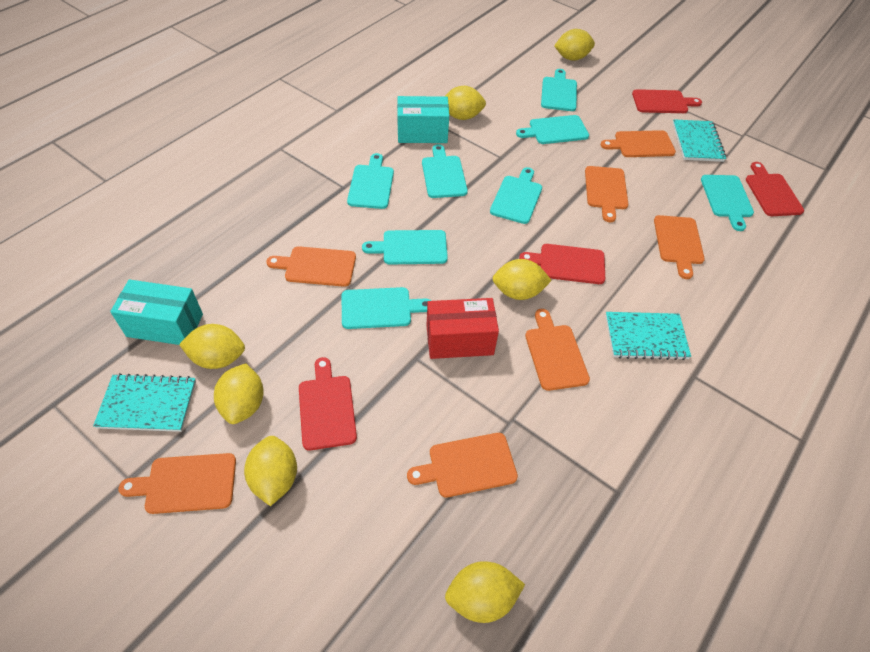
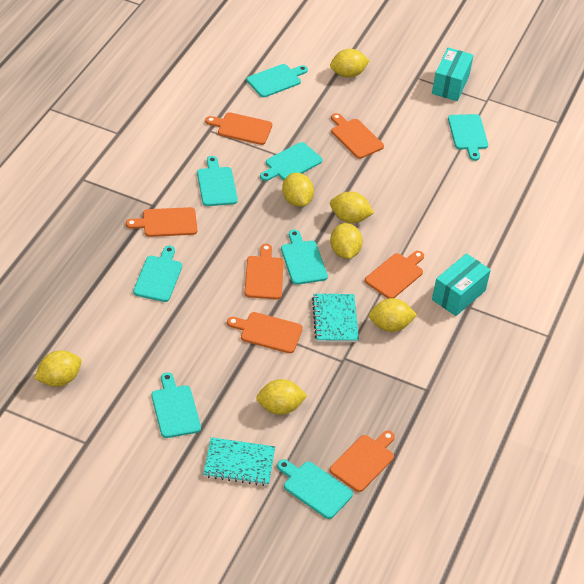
red box: [427,298,499,359] = 1 -> none = 0
red cutting board: [299,357,357,451] [519,244,605,284] [632,89,702,113] [746,162,804,216] = 4 -> none = 0
turquoise notebook: [93,373,196,432] [605,312,691,360] [673,119,726,162] = 3 -> [203,437,275,486] [312,294,359,342] = 2

